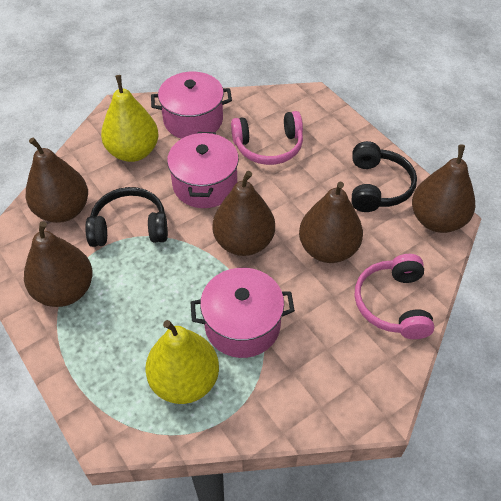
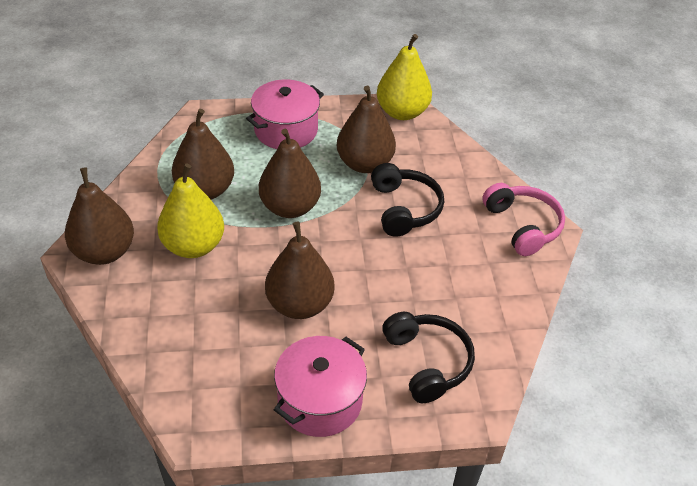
pink headphones: [231,111,303,165] [355,254,434,339] = 2 -> [482,183,565,256] = 1
pink pot: [151,72,232,139] [167,132,239,208] [190,268,295,358] = 3 -> [246,80,324,149] [274,336,367,437] = 2

